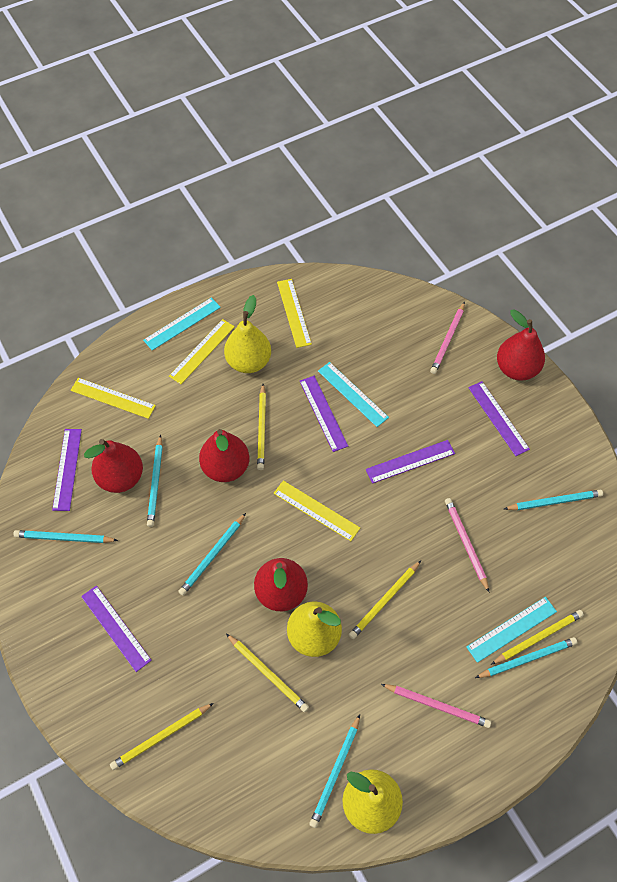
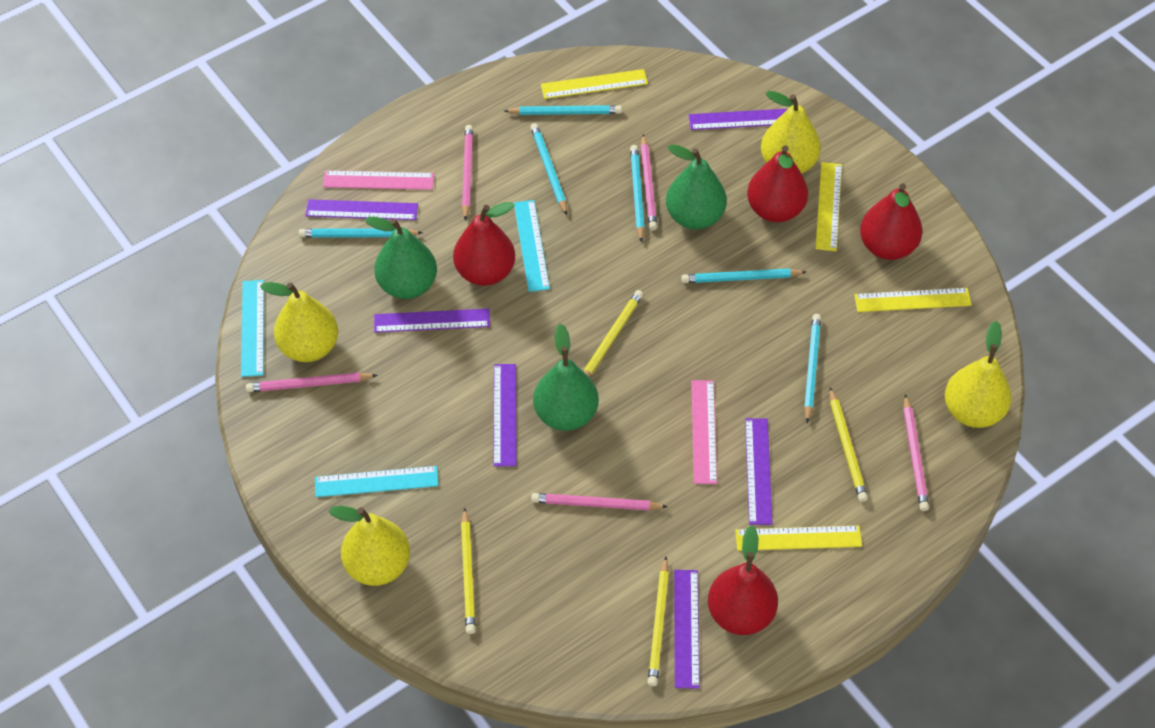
green pear: none = 0 -> [365,217,437,299] [533,324,599,431] [666,144,727,230] = 3
pink pencil: [381,684,491,728] [430,302,465,374] [445,498,489,592] = 3 -> [246,372,378,392] [462,125,473,221] [531,493,668,511] [640,134,657,230] [903,394,929,511] = 5
pink ruler: none = 0 -> [323,171,434,190] [691,380,717,484] = 2
purple ruler: [52,429,82,511] [81,586,152,672] [300,376,348,452] [366,440,455,484] [468,381,530,456] = 5 -> [305,199,418,220] [374,309,490,333] [493,364,516,467] [674,570,700,689] [689,109,787,130] [745,418,773,525] = 6
yellow pear: [224,295,271,373] [287,602,342,657] [342,769,403,834] = 3 -> [260,282,338,362] [329,506,410,586] [761,91,821,174] [945,321,1011,428] = 4
yellow pencil: [110,703,214,770] [226,634,309,712] [257,384,266,470] [349,561,421,639] [491,610,584,665] = 5 -> [461,507,476,634] [584,290,643,377] [648,557,669,686] [829,387,868,502] = 4

